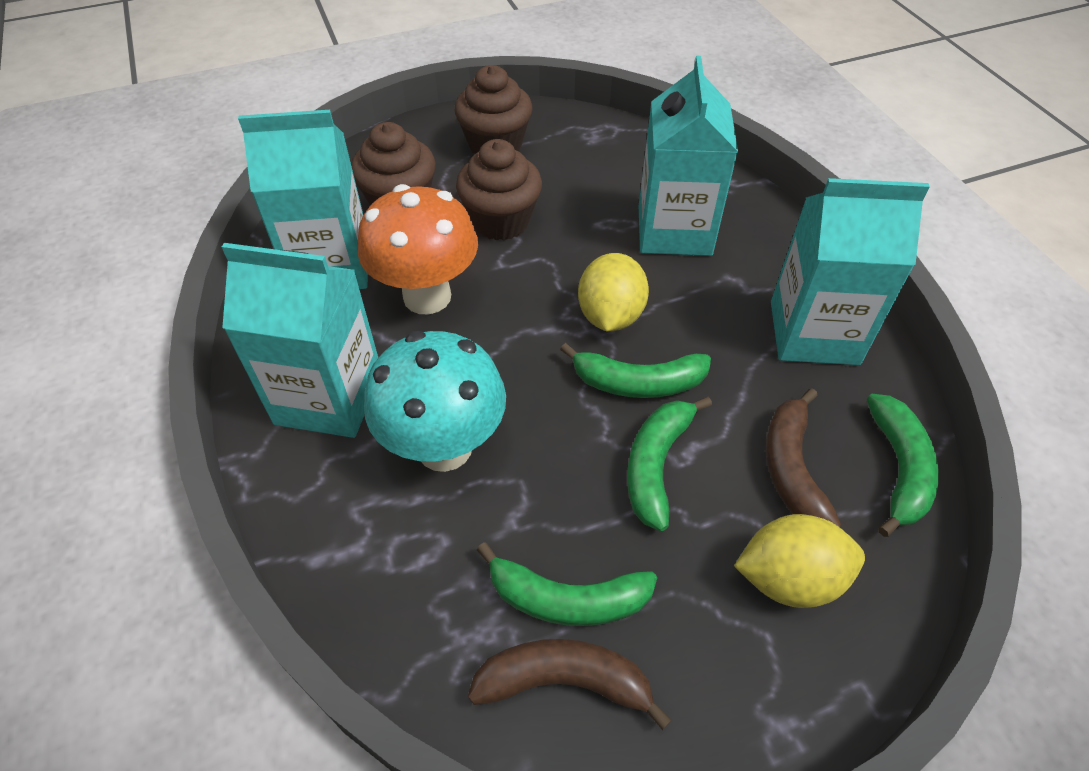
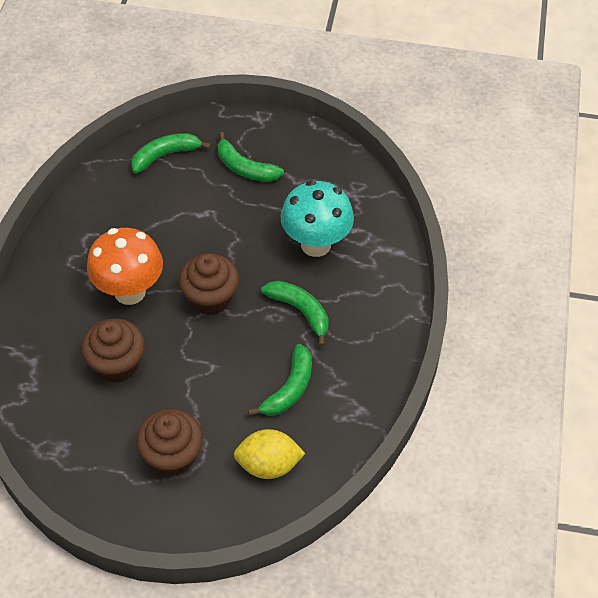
brown banana: [468,639,672,730] [766,388,841,527] = 2 -> none = 0
turquoise carton: [222,243,378,438] [238,110,368,289] [639,56,738,256] [771,178,930,365] = 4 -> none = 0
yellow lemon: [578,253,649,331] [734,514,865,608] = 2 -> [234,429,305,479] = 1

